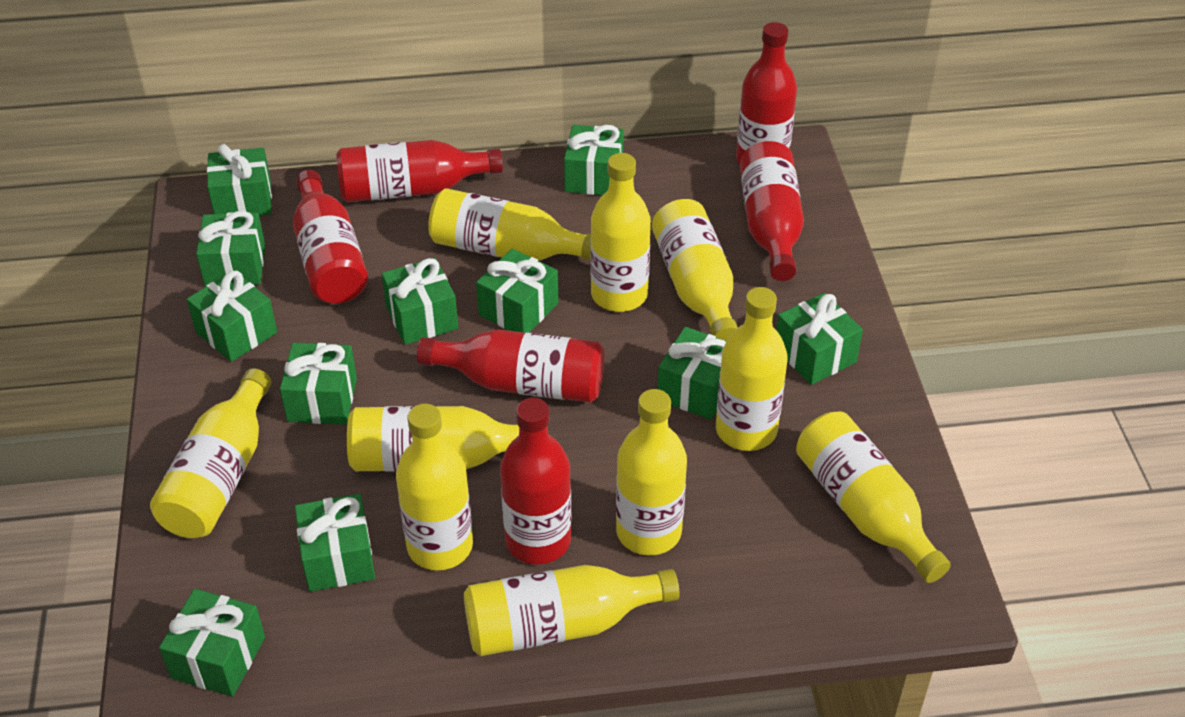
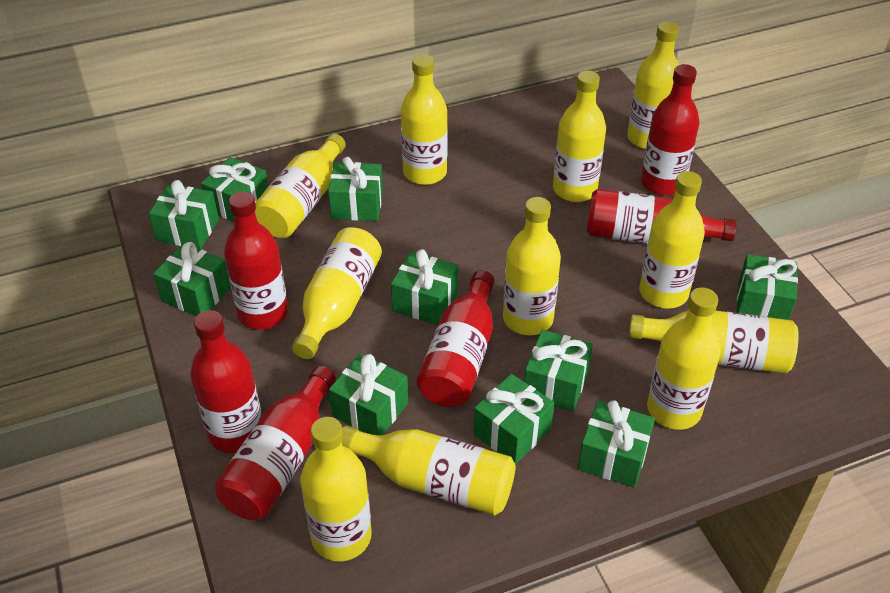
green gift: [159,589,265,697] [187,270,277,362] [196,211,265,287] [207,144,272,215] [280,343,357,425] [295,494,375,592] [382,258,458,345] [476,249,558,333] [564,125,624,195] [658,327,727,420] [776,293,863,385] = 11 -> [149,180,219,249] [153,242,231,316] [201,157,268,222] [328,157,383,221] [329,353,408,435] [391,249,458,325] [473,374,554,464] [524,330,593,411] [578,400,655,488] [736,254,798,320] = 10
yellow bottle: [150,368,271,538] [347,406,519,472] [396,404,473,570] [428,188,591,261] [464,565,680,656] [590,153,651,312] [616,389,687,555] [652,199,738,341] [716,287,788,451] [796,411,951,583] = 10 -> [255,134,346,238] [292,227,382,359] [300,417,372,561] [342,425,516,515] [401,54,448,185] [503,197,561,335] [553,71,606,202] [627,22,680,149] [629,311,799,374] [639,171,705,309] [647,287,721,430] = 11

